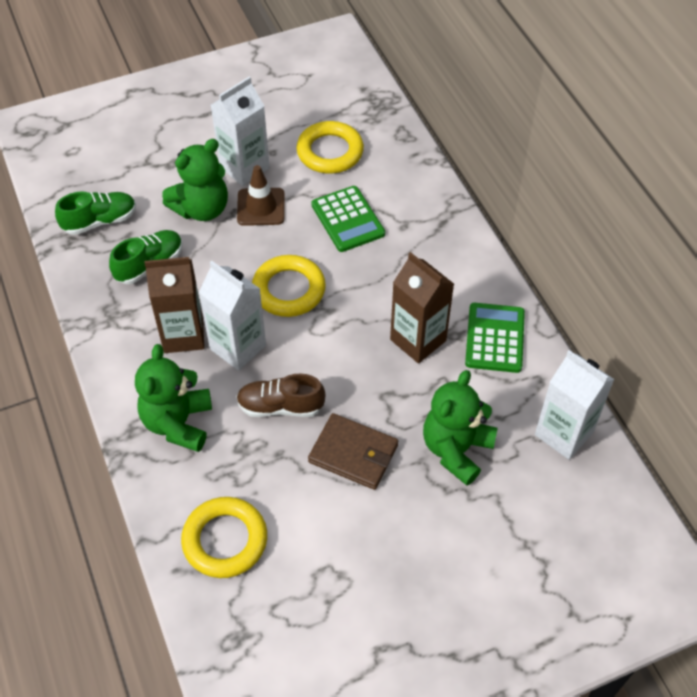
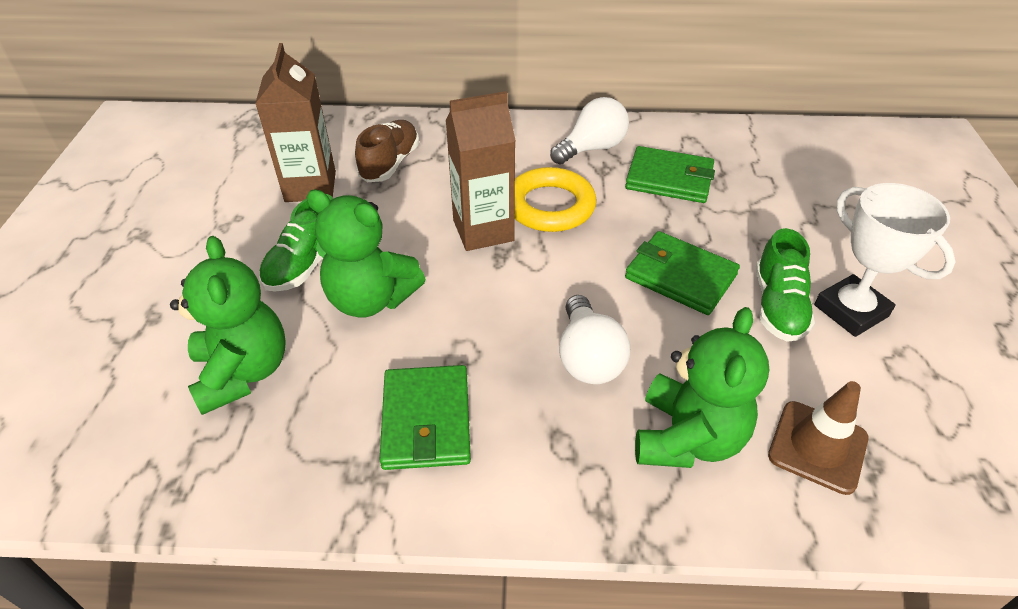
brown wallet: [308,413,398,490] = 1 -> none = 0
green calculator: [311,186,385,252] [465,303,525,373] = 2 -> none = 0
green wallet: none = 0 -> [379,365,471,470] [625,146,715,203] [625,231,740,315] = 3
white carton: [198,261,266,371] [211,76,269,186] [535,350,615,460] = 3 -> none = 0
white light bulb: none = 0 -> [550,97,629,164] [559,295,630,384] = 2
white trophy: none = 0 -> [814,183,956,337] = 1
yellow ring: [181,497,267,578] [252,255,326,317] [296,121,364,174] = 3 -> [515,167,596,232] = 1

